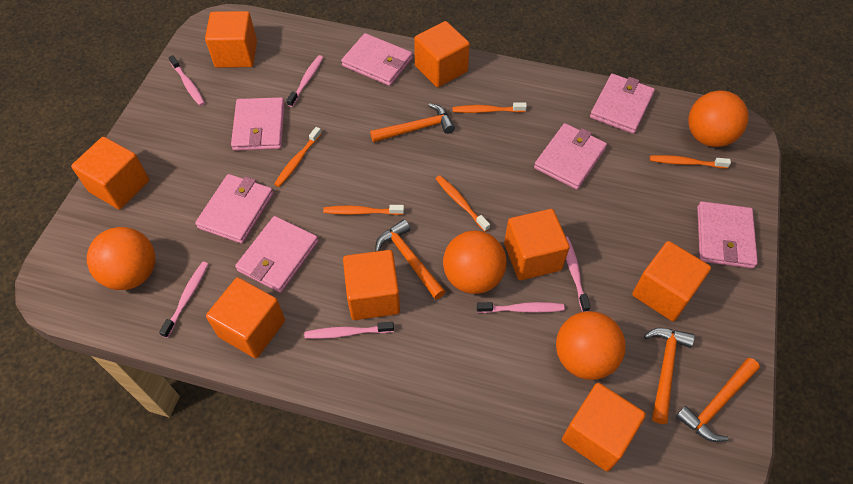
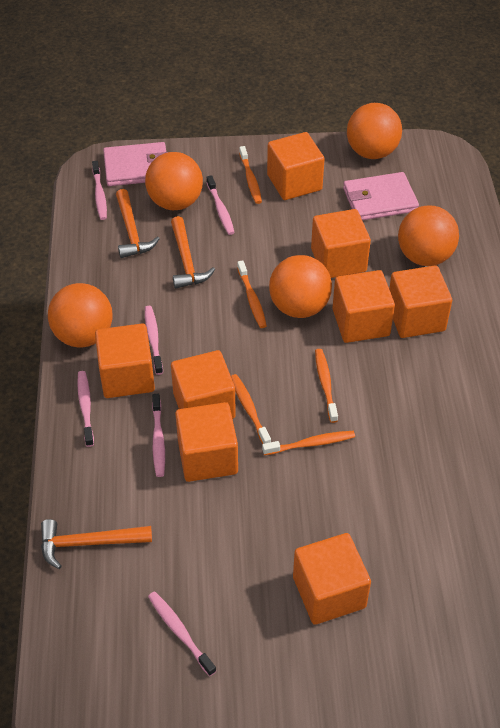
orange ball: [87,227,155,290] [443,231,506,294] [556,311,625,380] [688,90,749,147] = 4 -> [48,283,113,347] [145,152,203,210] [269,255,332,318] [347,103,402,159] [398,205,459,266] = 5
orange hammer: [370,103,455,143] [375,219,446,300] [644,328,695,424] [676,358,760,442] = 4 -> [41,519,152,569] [116,189,160,258] [171,216,215,289] = 3
pink wallet: [195,174,273,244] [231,97,285,151] [235,216,318,293] [341,33,413,86] [534,123,607,190] [590,74,655,134] [697,201,758,269] = 7 -> [103,142,168,186] [343,172,419,220] = 2

